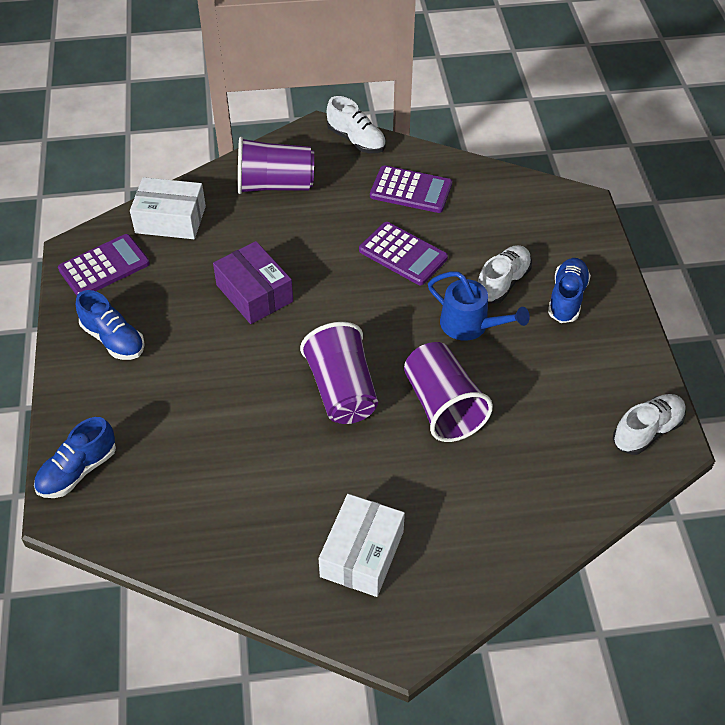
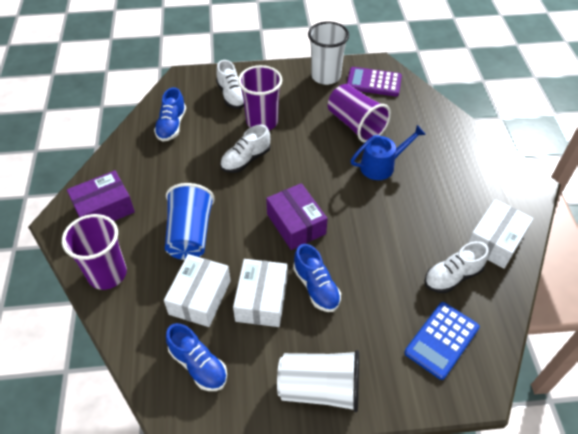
blue calculator: none = 0 -> [404,302,480,380] = 1
blue cup: none = 0 -> [165,183,215,260] = 1
purple box: [213,241,293,324] = 1 -> [67,170,135,221] [266,183,328,250] = 2
purple calculator: [58,234,150,296] [359,222,448,285] [370,165,452,213] = 3 -> [347,67,402,96] = 1
white box: [130,177,206,239] [319,494,405,597] = 2 -> [164,254,231,327] [233,259,288,327] [468,199,534,269] = 3
white cup: none = 0 -> [277,350,359,412] [308,21,349,85] = 2

